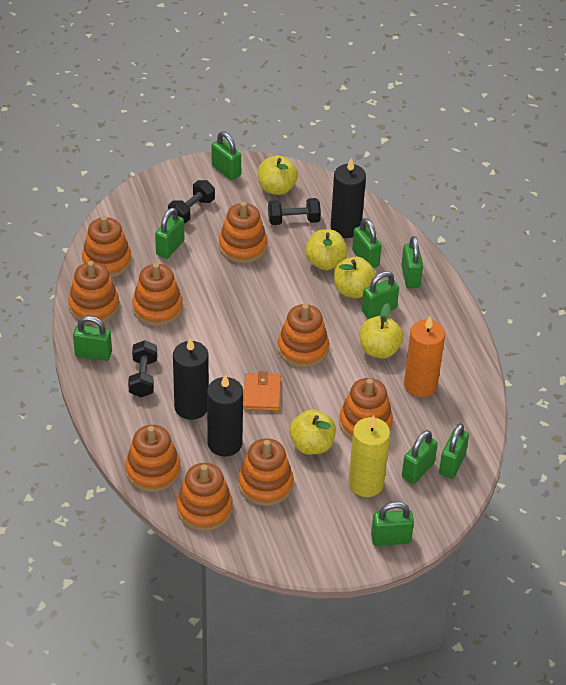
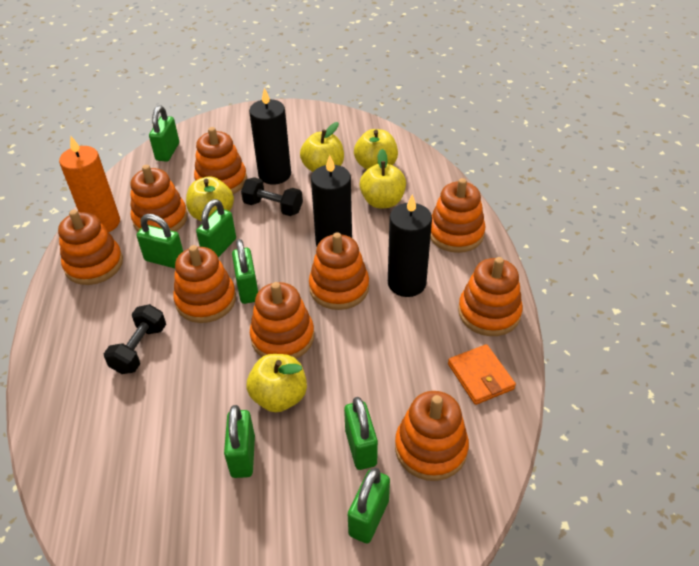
black dumbbell: [128,340,157,397] [168,180,215,223] [268,198,321,225] = 3 -> [104,304,166,374] [241,177,303,216] = 2
green padlock: [73,316,112,361] [155,207,184,259] [212,131,241,180] [352,218,382,268] [362,271,399,319] [371,502,414,546] [401,236,423,288] [402,430,438,484] [439,423,469,479] = 9 -> [136,214,183,268] [149,105,179,162] [196,199,236,257] [224,405,255,478] [232,239,258,304] [344,397,378,470] [348,468,390,544] = 7
yellow candle: [349,415,390,497] = 1 -> none = 0

